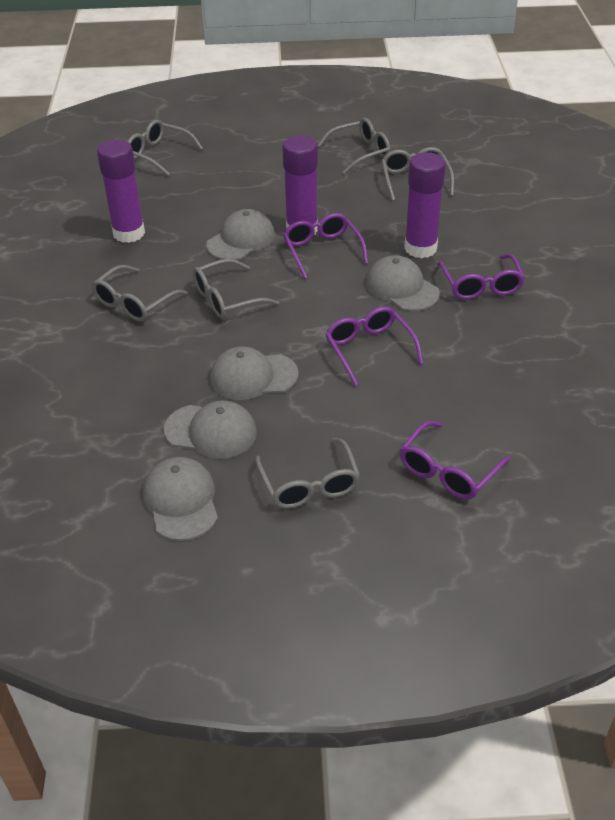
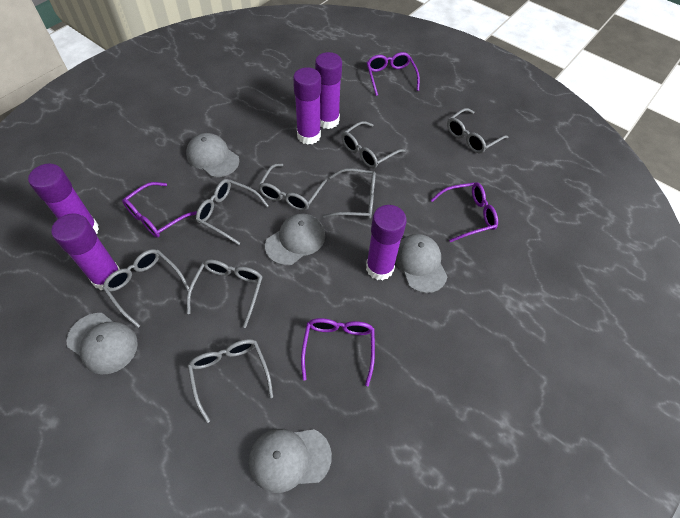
grey glasses: [92,265,188,321] [128,120,203,176] [193,259,279,319] [255,438,360,509] [318,118,390,174] [382,147,454,201] = 6 -> [103,249,189,328] [187,259,262,328] [188,339,273,423] [196,179,269,245] [258,164,327,211] [323,168,376,219] [341,121,406,168] [447,108,509,153] = 8
purple glue stick: [97,139,145,243] [282,135,318,235] [404,152,446,258] = 3 -> [28,164,99,234] [51,213,120,290] [293,67,321,145] [315,52,342,129] [366,205,407,280] = 5

